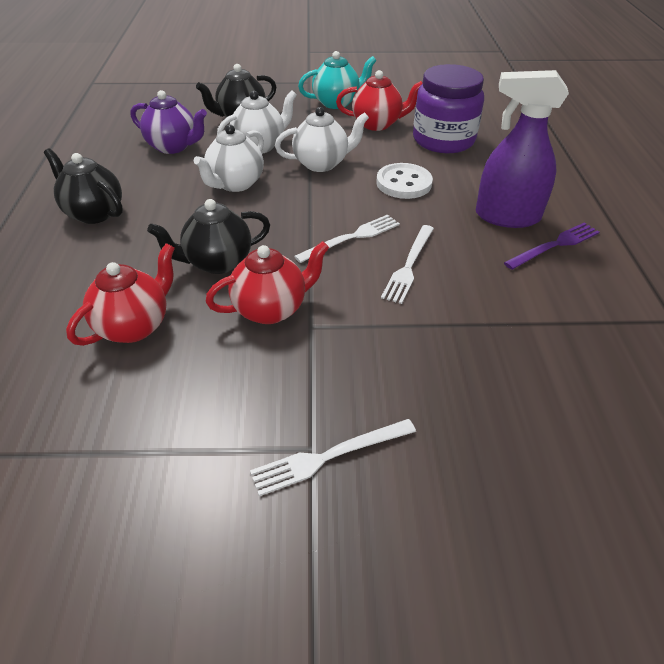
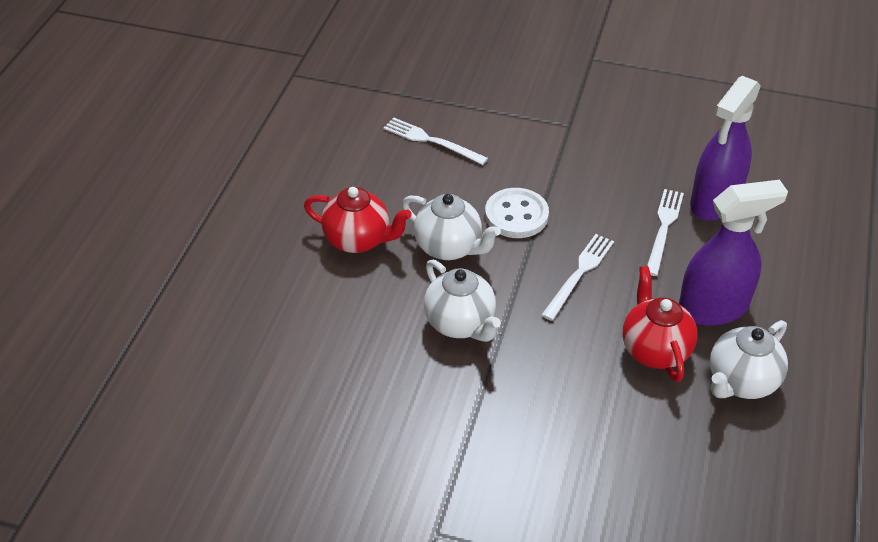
black teapot: [44,148,123,224] [147,199,270,274] [196,64,276,117] = 3 -> none = 0
purple fork: [504,223,599,270] = 1 -> none = 0
purple jar: [413,64,484,153] = 1 -> none = 0
purple spray bottle: [476,70,569,228] = 1 -> [679,180,788,326] [690,76,761,221] = 2
purple teapot: [131,90,207,154] = 1 -> none = 0
red teapot: [66,243,175,346] [205,241,329,324] [336,70,423,131] = 3 -> [304,187,412,253] [623,266,698,382] = 2
turquoise teapot: [298,51,377,109] = 1 -> none = 0

